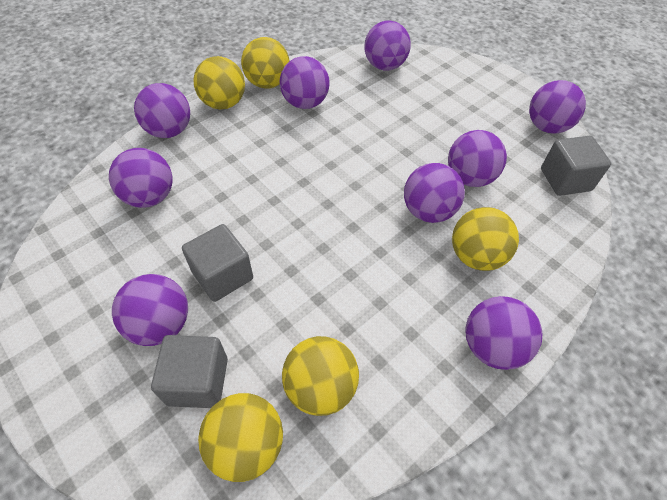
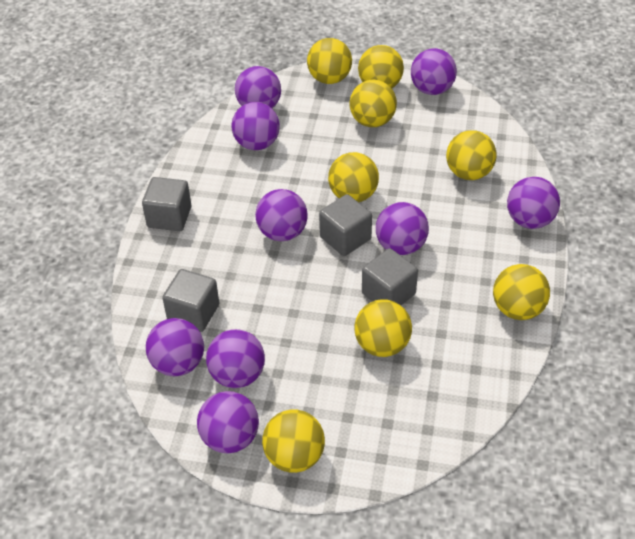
grey cube: [151,335,228,408] [182,224,253,302] [541,136,611,196] = 3 -> [142,177,191,231] [162,269,219,332] [319,194,372,256] [362,248,418,305] = 4
yellow ball: [193,56,245,109] [198,393,283,482] [241,37,289,89] [282,336,359,416] [452,207,519,271] = 5 -> [262,410,325,473] [307,38,352,84] [328,152,379,202] [349,80,397,127] [354,299,412,357] [358,45,404,88] [446,130,497,180] [493,264,550,320] = 8

